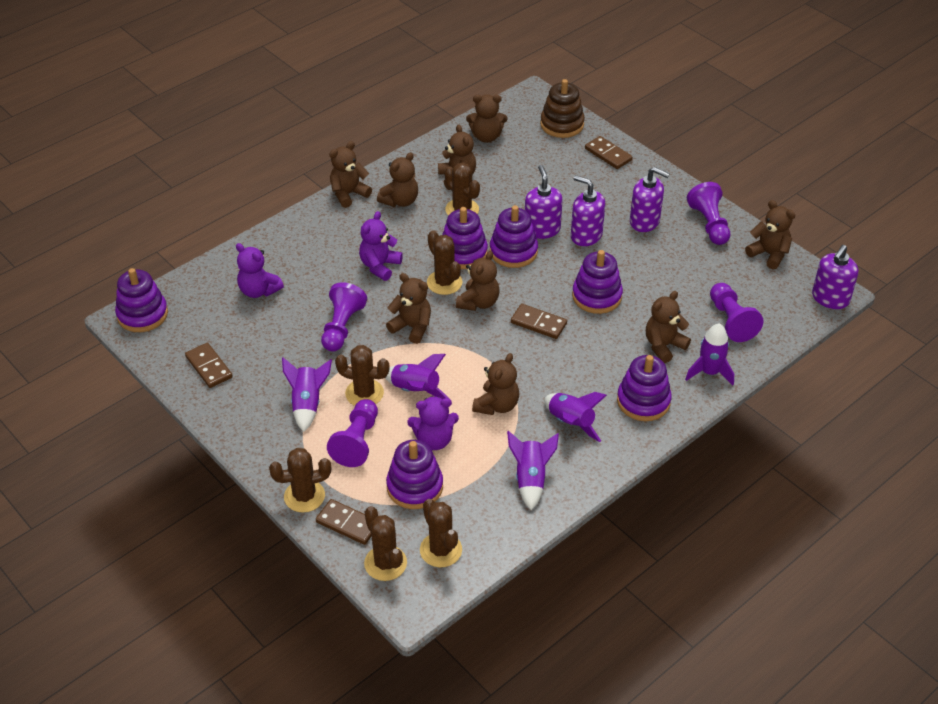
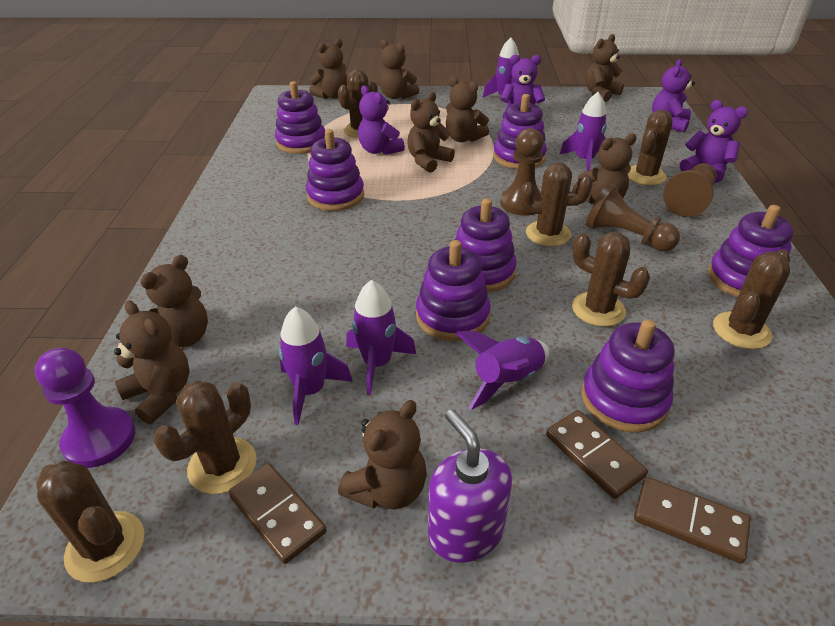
brown cactus: [269,448,331,513] [335,345,390,406] [364,506,407,581] [420,499,462,567] [427,230,463,295] [445,163,480,216] = 6 -> [36,461,144,582] [154,381,256,494] [338,70,378,138] [520,162,593,246] [572,232,650,327] [628,110,673,185] [713,249,790,349] = 7
brown domino: [185,343,233,388] [316,499,372,545] [511,304,567,339] [585,136,633,169] = 4 -> [229,464,327,564] [546,410,648,499] [634,477,751,564] = 3
brown pawn: none = 0 -> [500,128,544,216] [586,183,680,252] [663,163,717,217] = 3
brown stacking toy: [540,79,585,138] = 1 -> none = 0
purple pawn: [321,282,367,352] [327,399,378,467] [687,182,730,245] [710,283,764,342] = 4 -> [35,348,135,468] = 1
purple soap dispenser: [525,165,563,239] [571,175,605,246] [630,167,670,232] [812,245,858,309] = 4 -> [428,409,512,563] = 1
purple stacking toy: [115,268,168,332] [386,440,443,509] [442,207,488,269] [490,205,538,268] [572,250,623,314] [617,355,672,421] = 6 -> [275,81,325,154] [306,129,364,211] [416,240,491,341] [455,198,517,292] [493,94,547,169] [581,319,674,433] [708,205,794,297] = 7
purple teddy bear: [236,243,284,298] [359,211,403,281] [407,396,459,450] = 3 -> [358,86,405,155] [500,55,545,119] [652,59,695,132] [680,100,748,183] = 4

